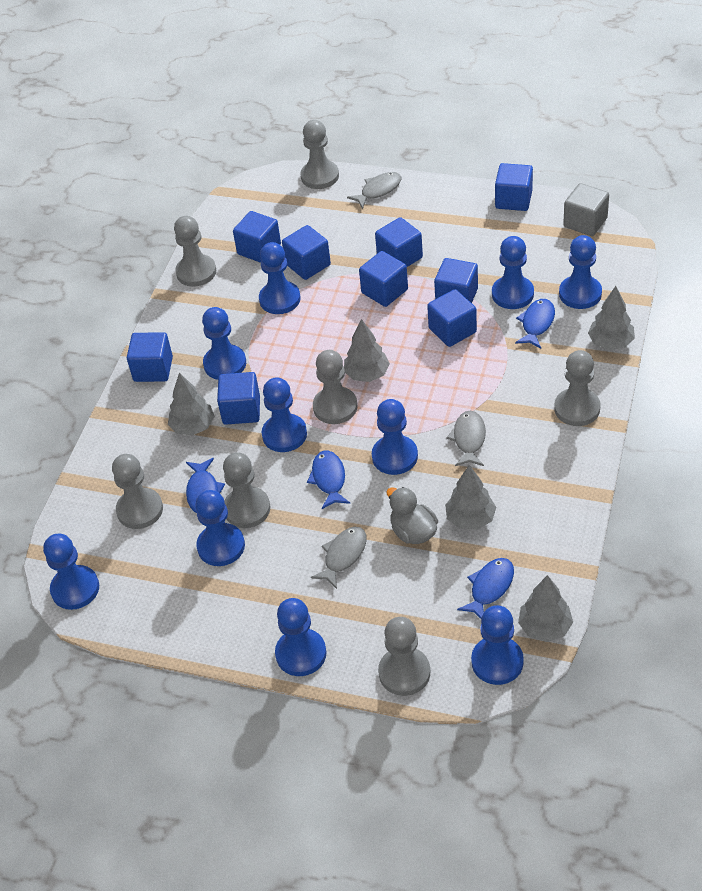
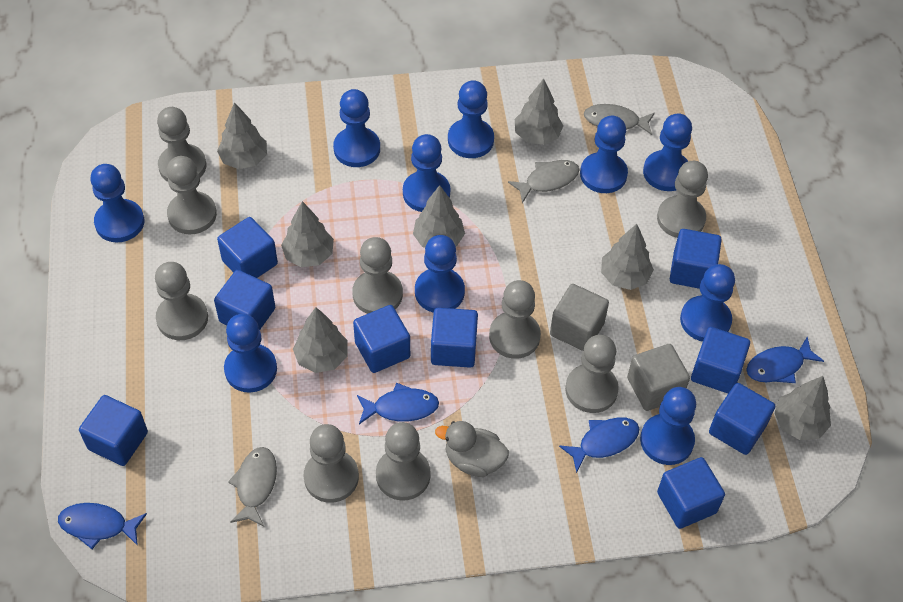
grey cube: [563,183,609,236] = 1 -> [550,284,609,351] [627,344,690,411] = 2
grey pawn: [112,454,163,529] [174,216,216,287] [223,452,270,528] [300,120,339,189] [313,350,357,424] [378,617,430,696] [554,350,600,426] = 7 -> [155,262,208,340] [157,107,207,182] [167,156,217,234] [304,424,359,503] [352,237,403,314] [376,422,431,501] [489,280,541,359] [565,335,619,413] [657,161,708,238] = 9
grey tree: [168,373,215,436] [344,319,390,382] [445,465,496,530] [518,575,573,642] [588,286,635,350] = 5 -> [217,102,267,169] [281,201,334,267] [293,307,348,373] [413,185,465,248] [515,79,563,145] [601,224,654,290] [774,376,831,440] = 7

